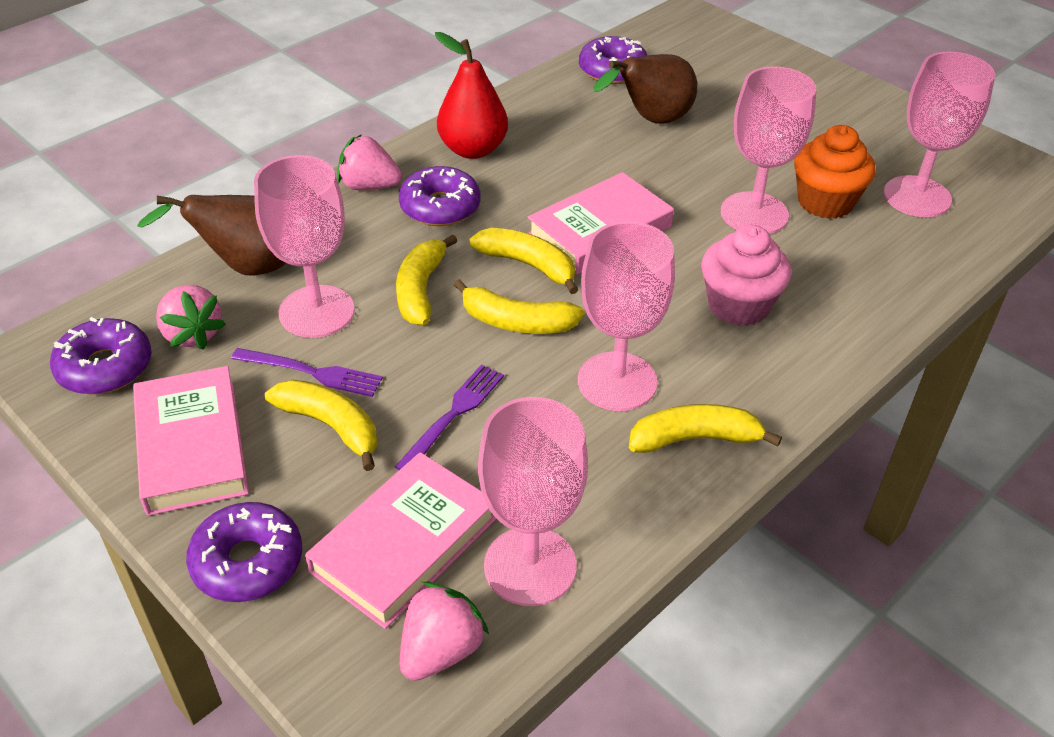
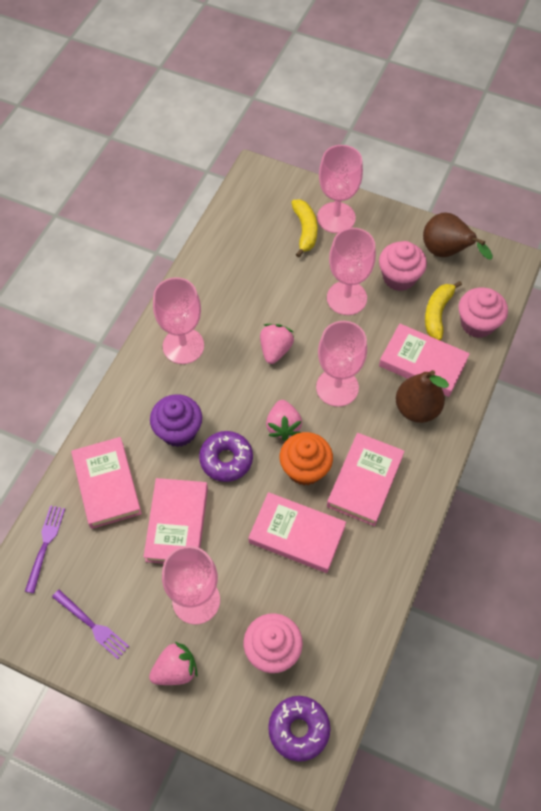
pink book: [133,366,249,516] [305,452,496,629] [528,172,674,275] = 3 -> [71,437,142,529] [144,478,208,564] [248,492,346,573] [327,433,405,526] [379,324,470,397] = 5
pink cupcake: [701,225,791,326] = 1 -> [243,613,303,673] [379,241,427,291] [458,287,508,338] = 3
purple cupcake: none = 0 -> [150,394,202,447] = 1
purple donut: [50,317,152,395] [186,502,302,602] [399,166,481,226] [579,36,648,84] = 4 -> [199,431,253,482] [268,696,330,762] = 2
red pear: [435,32,508,159] = 1 -> none = 0
yellow banana: [265,380,377,471] [396,234,457,325] [454,279,584,334] [469,228,578,294] [629,404,782,453] = 5 -> [291,199,318,257] [425,281,462,340] = 2

